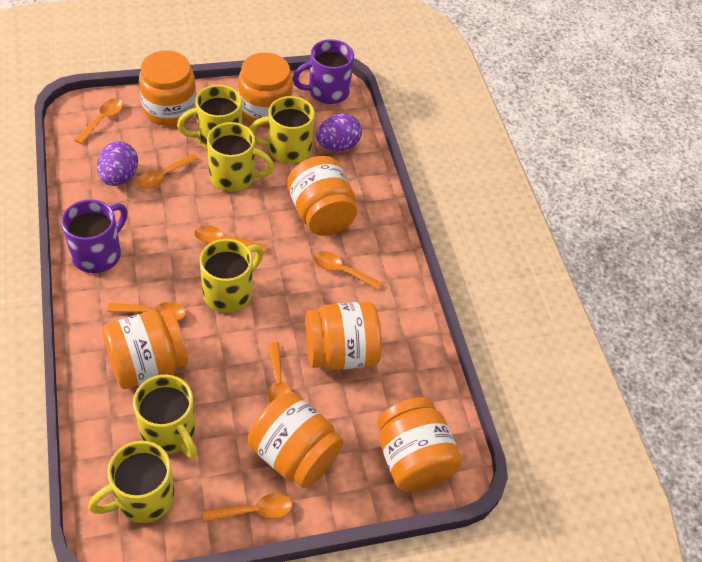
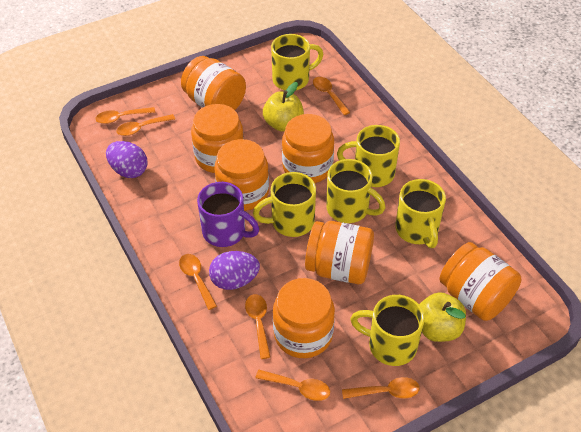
purple mug: [61,199,128,273] [293,39,354,104] = 2 -> [197,182,259,247] = 1
yellow apple: none = 0 -> [263,82,304,132] [419,292,466,342] = 2

